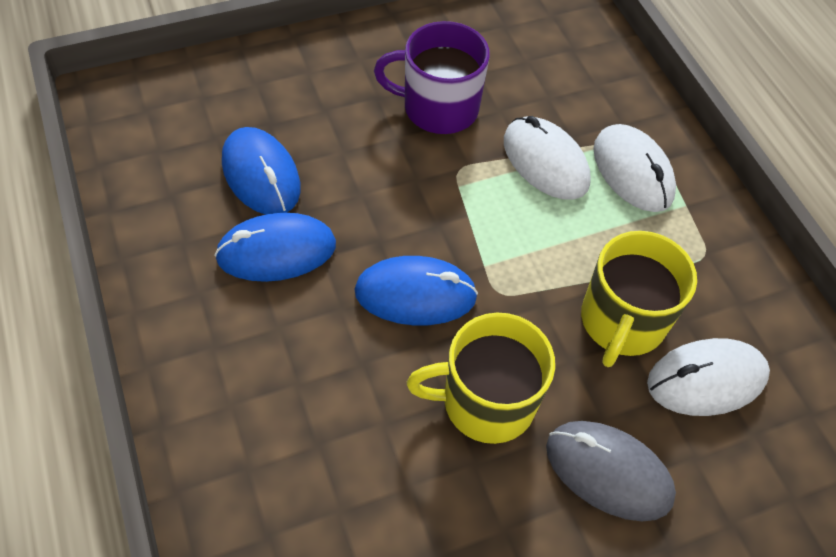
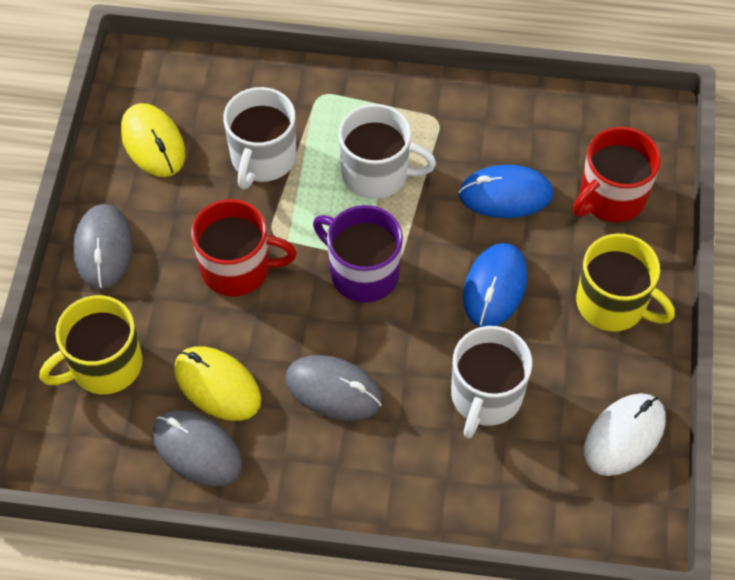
blue mouse: [215,213,336,282] [222,127,301,215] [355,256,478,326] = 3 -> [459,165,554,218] [463,243,527,327] = 2
grey mouse: [546,421,676,521] = 1 -> [73,204,133,290] [152,410,243,487] [285,355,383,421] = 3
red mug: none = 0 -> [191,199,297,296] [572,127,661,222] = 2
white mouse: [504,116,591,199] [593,124,676,212] [647,338,770,416] = 3 -> [584,393,666,476] = 1
white mug: none = 0 -> [223,87,296,189] [338,104,436,199] [451,326,532,439] = 3
yellow mouse: none = 0 -> [121,103,185,177] [174,346,261,421] = 2

